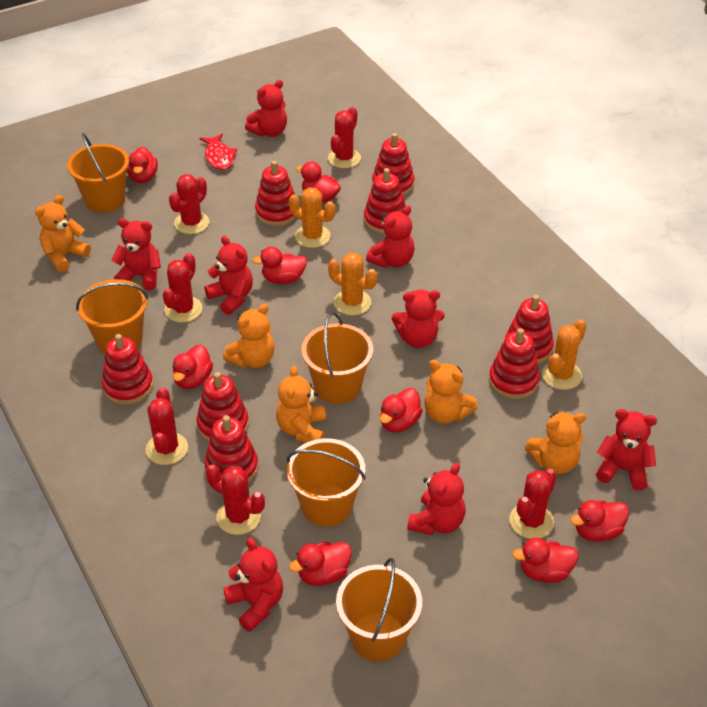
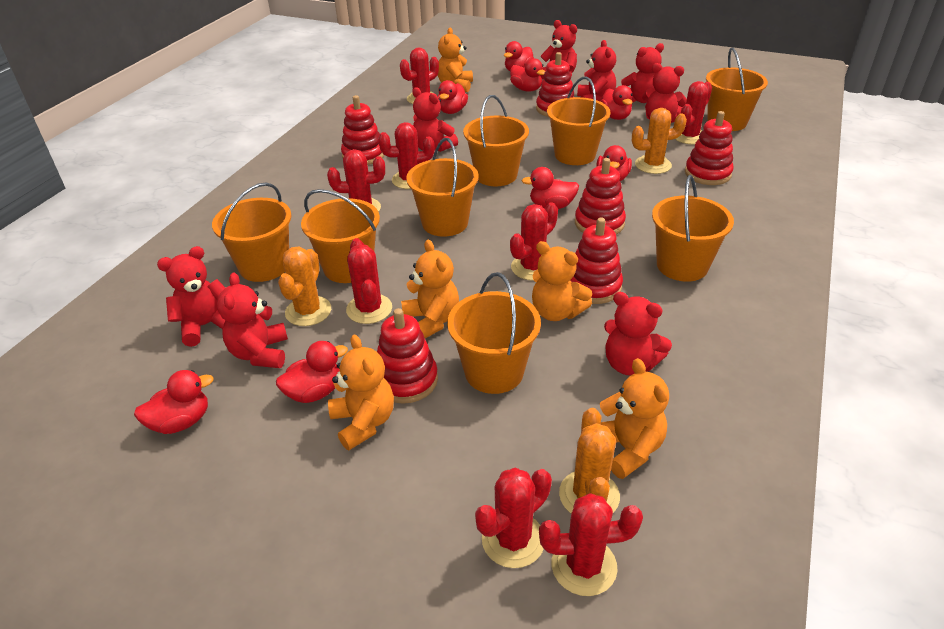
orange bucket: [67,133,129,213] [76,279,148,354] [287,438,366,527] [301,312,373,404] [336,558,422,661] = 5 -> [212,182,292,282] [301,189,380,283] [406,138,478,237] [447,272,541,394] [463,95,529,186] [547,77,611,165] [652,175,734,282] [706,48,768,131] = 8
red cactus: [146,388,188,465] [163,253,203,322] [169,174,209,234] [206,465,265,535] [328,107,361,168] [509,469,557,539] = 6 -> [327,149,385,212] [346,238,392,324] [378,122,435,189] [400,47,439,104] [475,468,552,568] [510,202,558,281] [539,493,643,596] [675,81,712,144] = 8
red fish: [199,134,237,170] = 1 -> none = 0
red stacking toy: [102,334,153,405] [197,372,249,442] [204,415,258,483] [255,161,296,226] [364,168,405,234] [372,133,414,196] [489,328,540,399] [505,295,554,364] = 8 -> [341,95,384,165] [377,308,438,404] [536,52,574,117] [570,218,623,304] [575,158,626,235] [685,111,734,185] = 6

